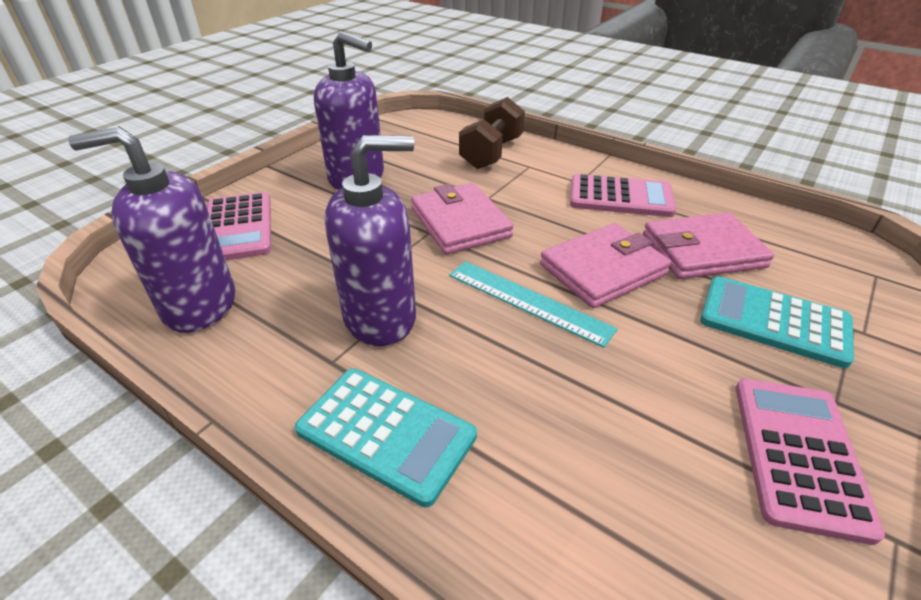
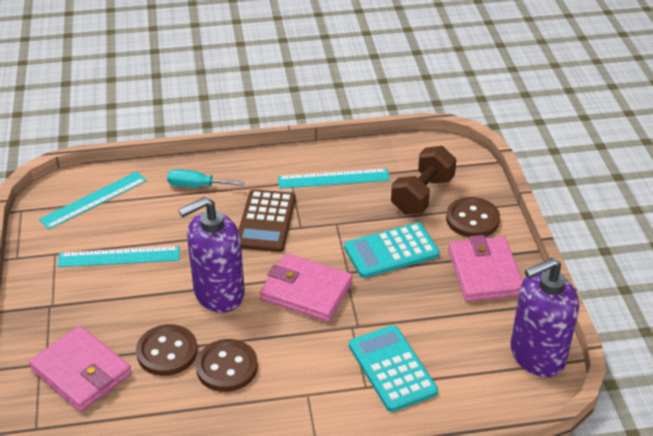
brown button: none = 0 -> [136,324,198,376] [196,339,258,392] [446,197,500,237] = 3
brown calculator: none = 0 -> [238,189,296,252] = 1
pink calculator: [207,192,271,260] [570,174,676,217] [736,379,885,545] = 3 -> none = 0
purple soap dispenser: [68,126,235,333] [314,31,384,190] [325,135,416,346] = 3 -> [179,197,245,313] [510,258,579,377] = 2
turquoise ruler: [449,261,618,348] = 1 -> [39,171,147,230] [57,246,180,267] [278,168,390,189] = 3
turquoise screwdriver: none = 0 -> [167,169,245,187] = 1

